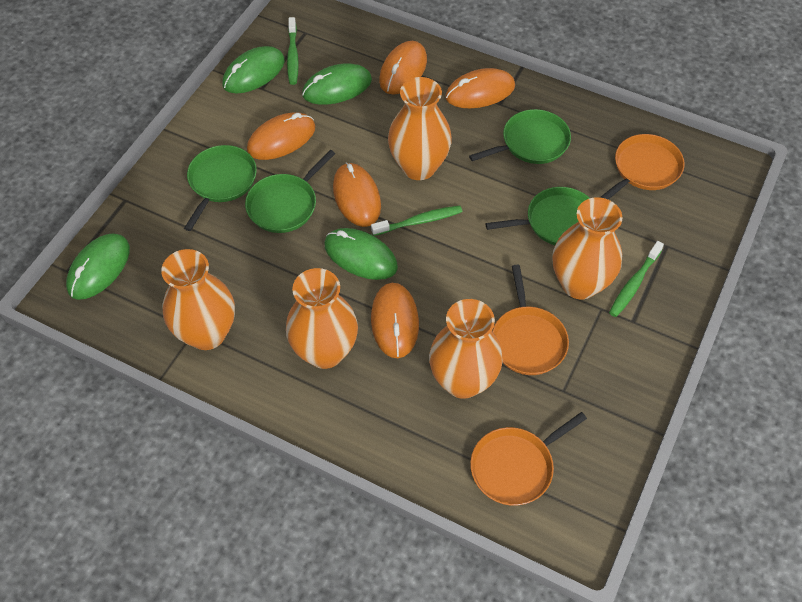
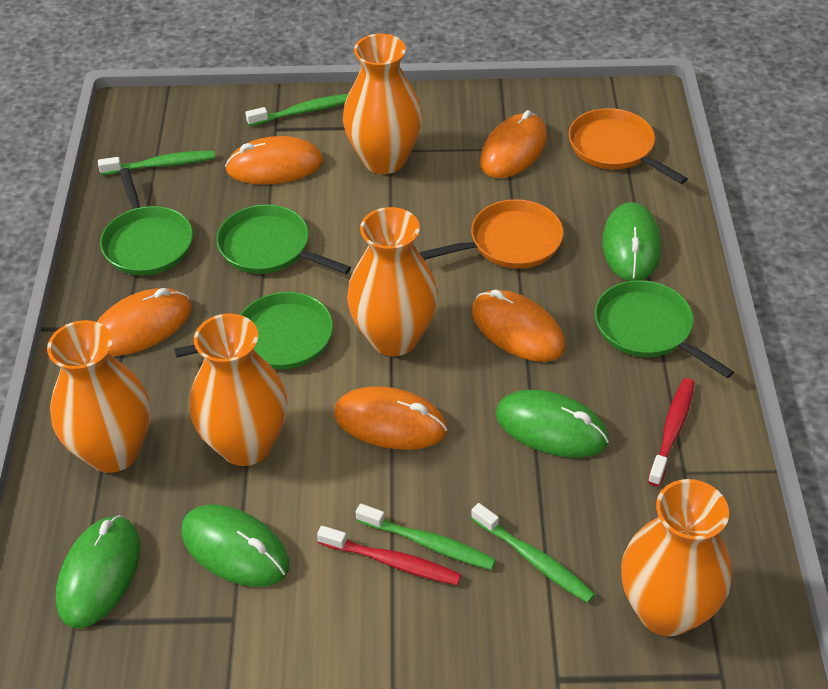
green toothbrush: [287,17,299,85] [371,206,462,236] [609,241,664,317] = 3 -> [98,151,215,175] [245,94,348,126] [356,504,496,570] [471,503,595,603] = 4
orange pan: [470,412,587,505] [492,265,569,375] [600,134,685,200] = 3 -> [420,199,564,269] [569,108,688,184] = 2
red toothbrush: none = 0 -> [317,526,462,585] [648,378,695,486] = 2

